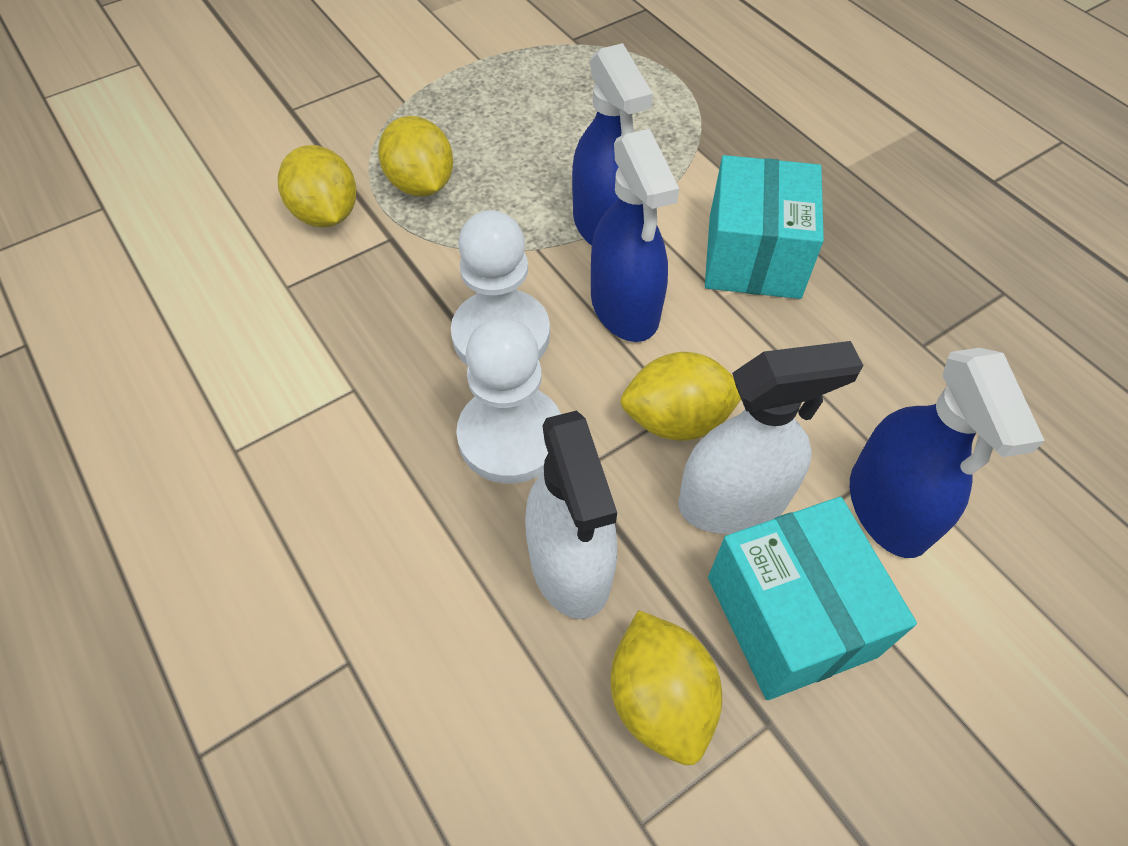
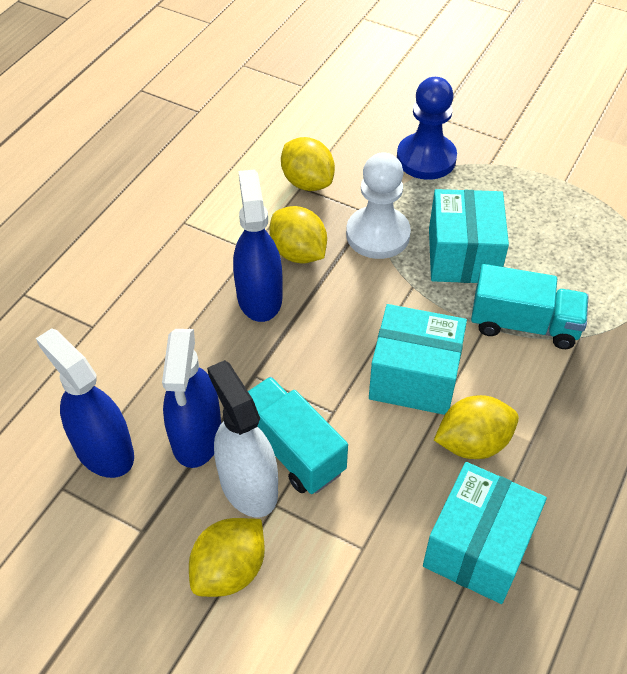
blue pawn: none = 0 -> [397,77,457,180] = 1
turquoise box: [705,155,824,299] [708,497,917,700] = 2 -> [369,304,467,415] [423,462,547,604] [429,189,509,283] = 3
turquoise truck: none = 0 -> [248,377,348,494] [471,264,589,349] = 2
white pawn: [451,210,550,365] [456,318,561,484] = 2 -> [346,153,411,259] = 1
white spray bottle: [525,410,617,619] [678,341,863,534] = 2 -> [207,360,278,517] = 1

